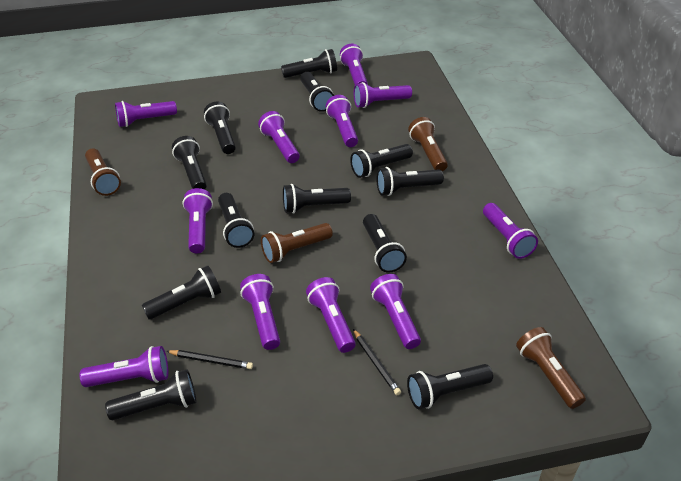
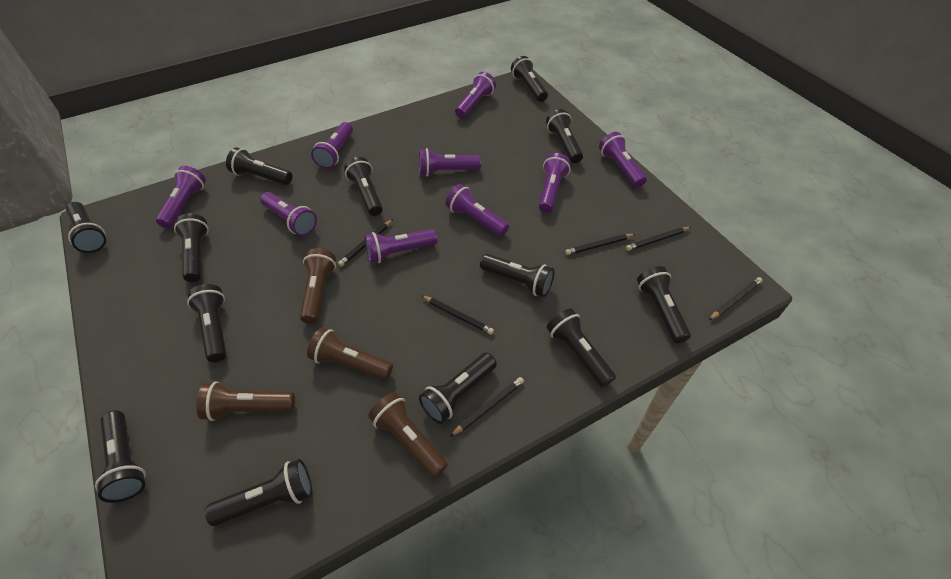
black flashlight: [105,369,197,420] [142,265,221,320] [172,136,207,190] [204,101,236,154] [218,193,254,248] [281,49,337,78] [283,184,351,214] [300,72,334,112] [350,144,413,178] [363,214,407,273] [377,167,444,196] [407,364,493,409] = 12 -> [66,202,106,253] [95,411,146,503] [174,213,209,282] [187,284,227,362] [205,459,312,526] [226,147,292,185] [344,157,383,216] [419,352,497,424] [480,254,555,297] [511,56,548,102] [546,109,583,163] [547,308,616,387] [637,266,691,343] = 13
black pencil: [167,350,253,369] [353,329,401,395] = 2 -> [338,219,393,267] [421,295,494,335] [450,377,524,437] [565,234,635,255] [626,227,691,251] [709,277,763,320] = 6
purple flashlight: [80,346,168,387] [115,101,177,127] [183,188,213,254] [240,274,280,350] [258,111,300,163] [306,277,356,353] [326,95,358,147] [340,44,368,85] [354,82,412,108] [370,274,421,349] [483,203,538,259] = 11 -> [156,166,206,228] [260,192,317,236] [311,122,353,169] [364,229,437,264] [419,148,481,176] [445,184,509,237] [455,72,496,118] [538,153,571,213] [599,132,647,188] = 9

